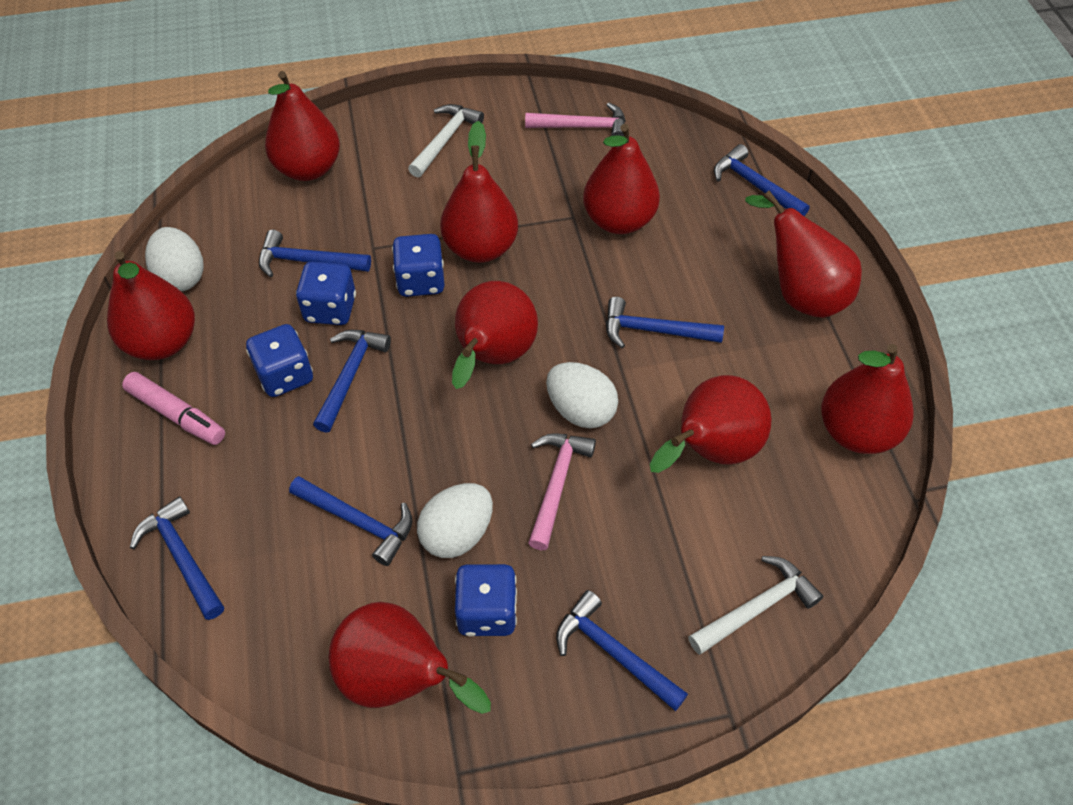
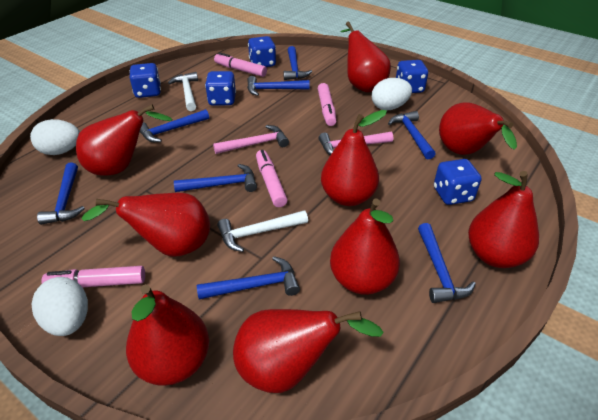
blue dice: [246,324,313,397] [296,262,356,325] [392,234,445,297] [455,564,517,636] = 4 -> [130,63,161,98] [205,71,236,106] [248,36,276,67] [396,60,428,93] [434,159,481,205] = 5
blue hammer: [130,496,224,620] [259,230,371,277] [289,476,412,566] [313,330,391,433] [556,590,688,711] [606,297,724,348] [714,144,810,216] = 7 -> [37,162,85,225] [140,109,209,142] [174,164,257,192] [197,256,300,300] [247,76,310,96] [283,46,312,80] [388,111,435,159] [418,223,476,303] = 8
pink marker: [122,372,225,445] = 1 -> [41,266,145,287] [214,52,267,77] [256,150,288,207] [318,83,336,126] = 4

